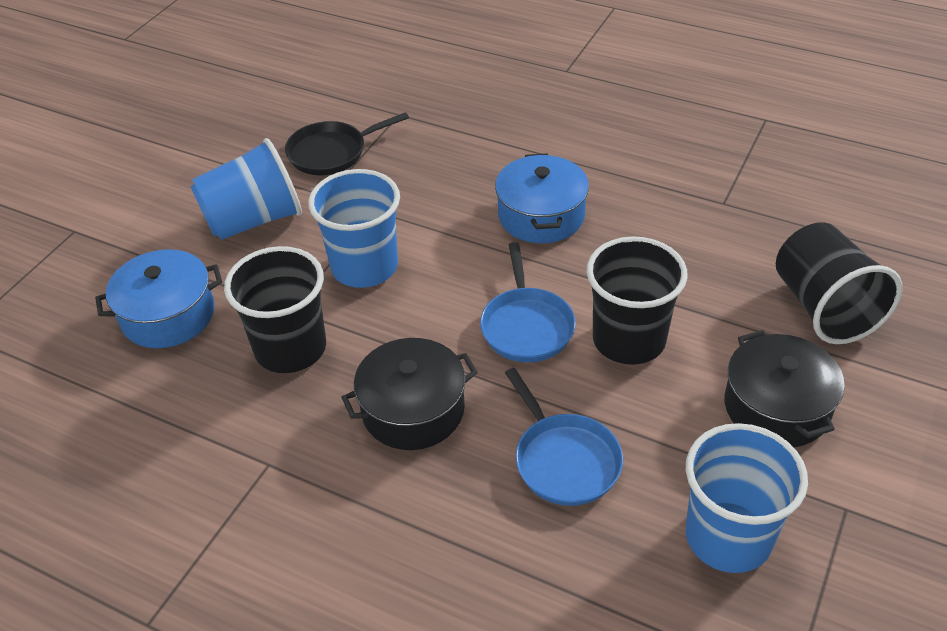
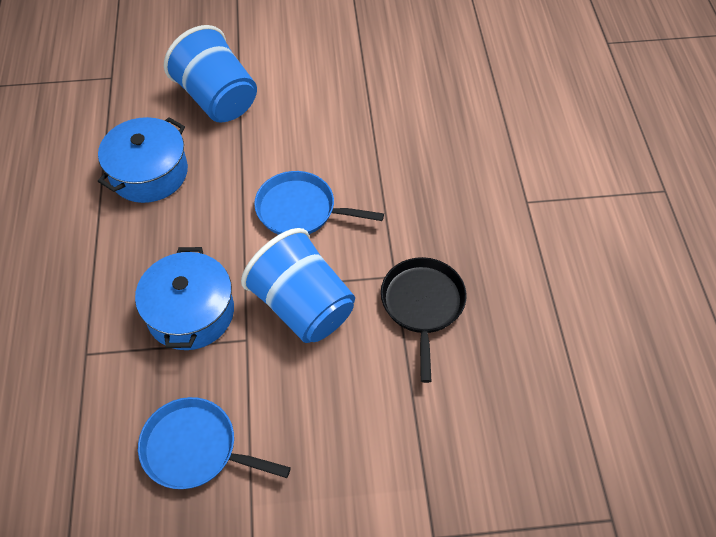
black cup: [224,246,326,373] [586,236,688,365] [776,222,902,344] = 3 -> none = 0
black pot: [341,338,478,450] [725,330,845,447] = 2 -> none = 0
blue cup: [190,138,302,240] [308,169,400,288] [686,423,808,573] = 3 -> [164,25,257,122] [241,228,355,343] = 2

